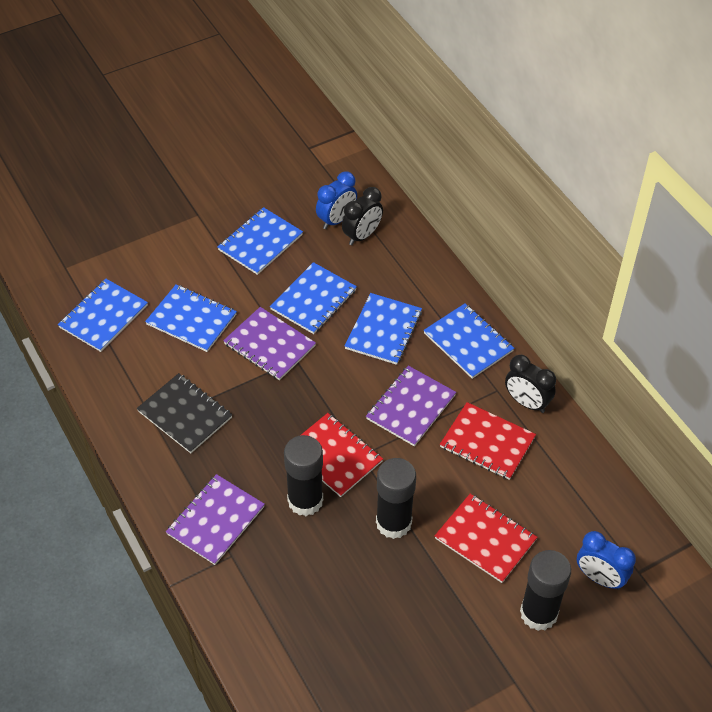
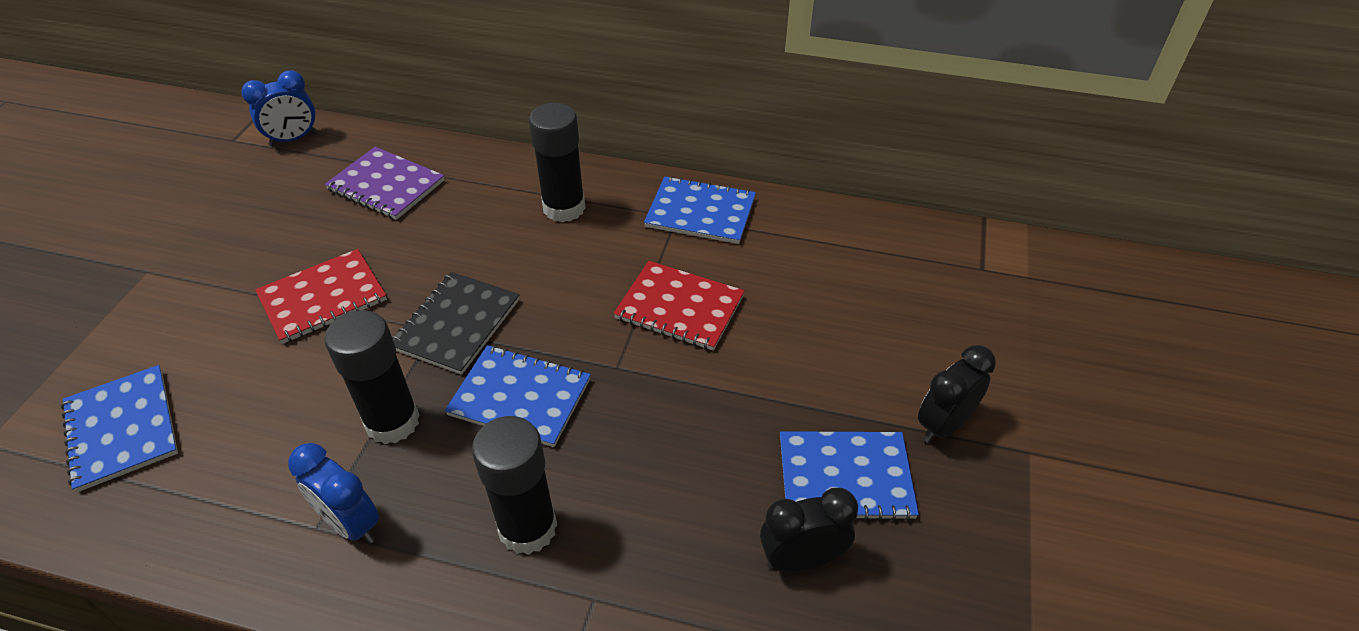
blue notebook: [58,279,148,352] [145,284,237,352] [218,207,303,275] [270,262,357,334] [345,293,422,365] [423,303,514,379] = 6 -> [61,365,178,492] [445,345,591,447] [644,176,756,244] [780,431,919,521] = 4
purple notebook: [166,474,265,565] [223,307,316,380] [366,366,456,446] = 3 -> [325,147,444,220] = 1
red notebook: [300,413,383,497] [435,494,537,583] [440,402,536,480] = 3 -> [255,249,387,344] [614,261,745,351] = 2

